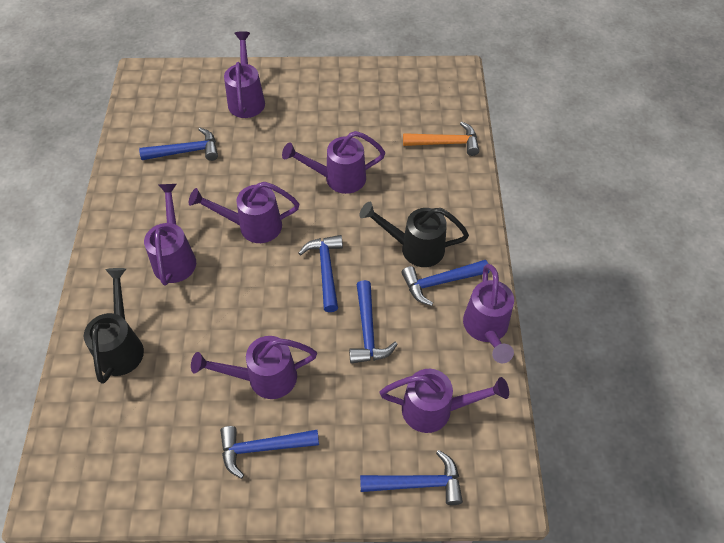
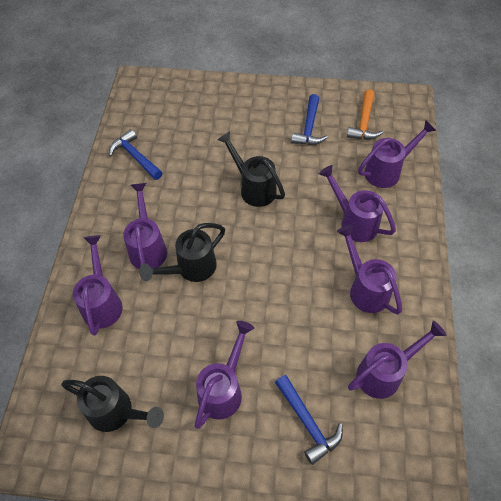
black watering can: [84,268,144,383] [359,202,469,267] = 2 -> [61,376,164,432] [139,223,225,282] [217,131,285,207] = 3
blue hammer: [139,128,218,161] [220,426,319,479] [298,235,343,312] [349,280,398,364] [360,450,463,505] [401,260,490,306] = 6 -> [109,129,163,180] [275,375,343,465] [291,94,328,145] = 3

